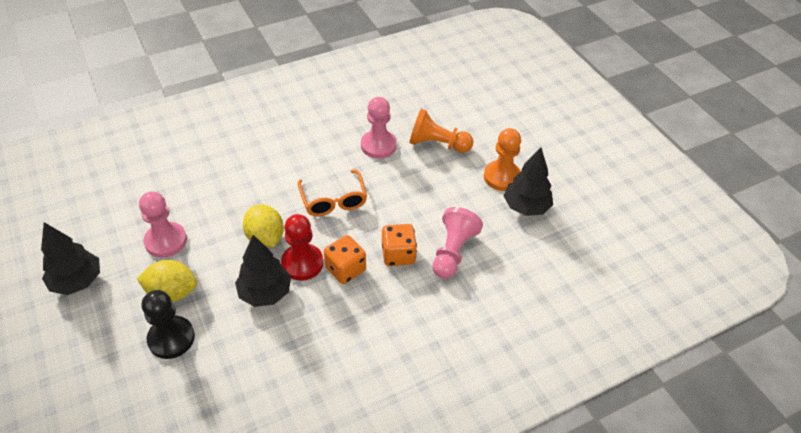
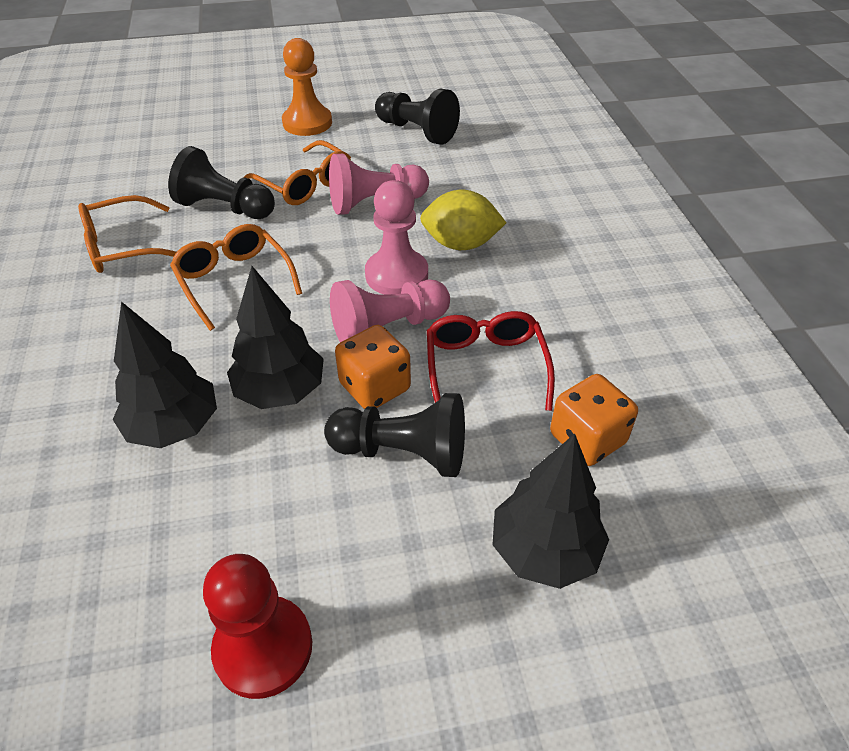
black pawn: [142,290,195,359] = 1 -> [168,146,275,219] [324,393,465,477] [375,89,460,145] = 3
orange glasses: [298,170,367,216] = 1 -> [78,195,176,273] [170,224,302,331] [244,140,351,205] = 3
orange pawn: [409,109,473,153] [484,128,521,191] = 2 -> [282,38,332,136] = 1
red glasses: none = 0 -> [427,311,555,411] = 1
yellow lemon: [137,260,197,302] [243,204,284,248] = 2 -> [420,190,506,250] = 1

